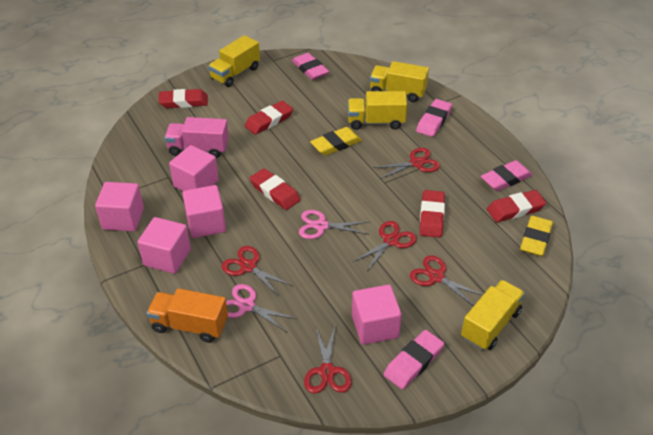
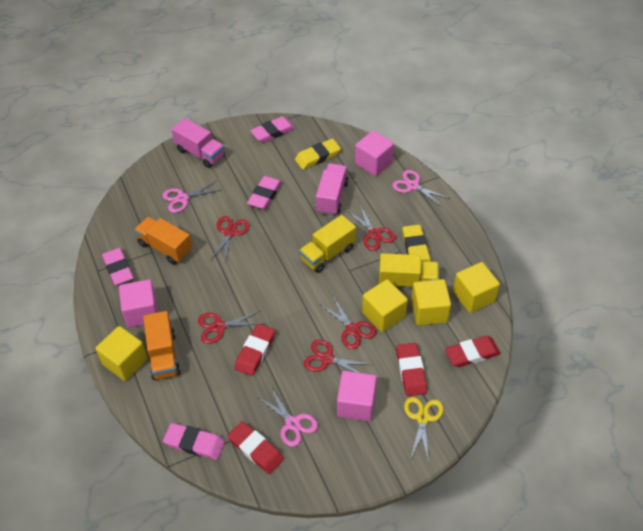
orange truck: [147,288,228,343] = 1 -> [134,217,192,264] [143,311,181,380] = 2
pink cube: [95,182,144,231] [137,217,191,274] [169,145,219,191] [182,185,226,238] [352,285,402,345] = 5 -> [119,279,158,328] [337,371,377,421] [355,130,394,176] = 3
pink scissors: [226,284,298,332] [299,210,368,239] = 2 -> [162,181,221,213] [256,386,318,447] [392,170,450,207] = 3
pink truck: [164,117,229,158] = 1 -> [171,118,225,168] [316,163,349,215] = 2
red eraser: [158,89,208,108] [245,101,293,135] [250,168,301,210] [420,190,445,238] [487,190,546,222] = 5 -> [228,421,284,474] [235,324,275,376] [396,343,427,396] [445,336,501,367] = 4
yellow cube: none = 0 -> [96,326,148,381] [362,279,408,332] [411,279,451,325] [453,262,500,313] = 4
yellow scissors: none = 0 -> [404,397,444,463] = 1
yellow truck: [208,35,260,87] [348,91,407,130] [370,61,429,102] [461,280,525,350] = 4 -> [299,215,356,273] [379,253,439,287] = 2

